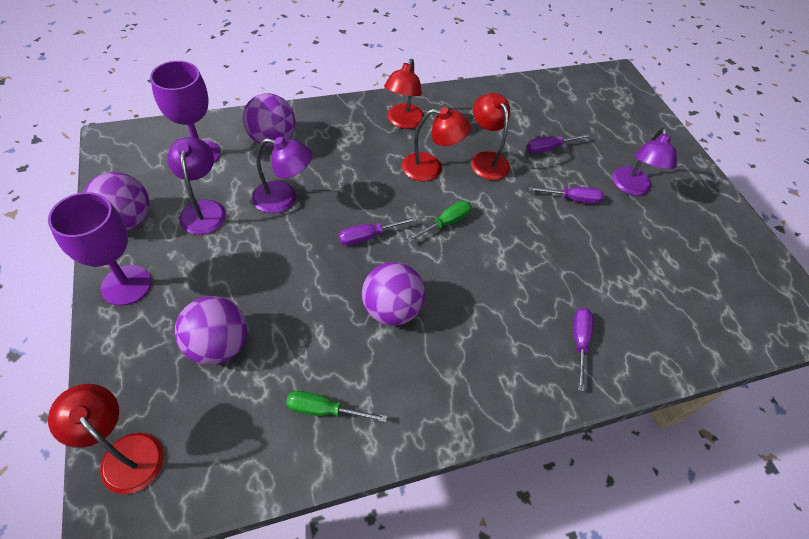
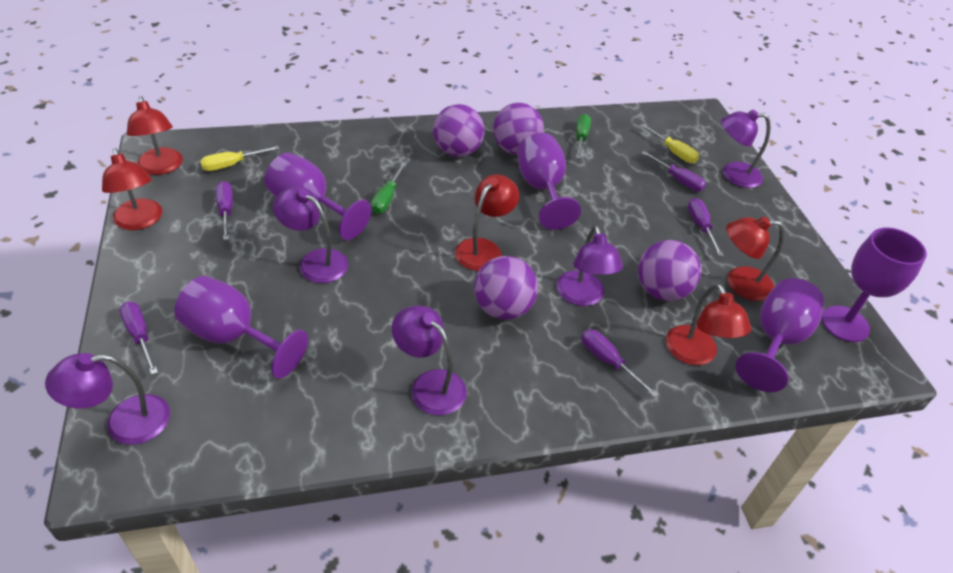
purple goblet: [48,192,151,306] [150,61,220,164] = 2 -> [174,276,308,378] [264,153,371,240] [517,133,581,230] [735,278,825,392] [822,227,927,342] = 5
purple lamp: [167,137,226,235] [252,137,313,213] [612,128,677,196] = 3 -> [45,353,170,445] [273,186,348,283] [392,306,467,416] [557,225,623,306] [721,110,771,188] = 5
purple screwdriver: [339,217,417,246] [527,134,590,153] [529,187,604,204] [573,308,593,391] = 4 -> [120,301,158,375] [215,181,233,240] [581,329,658,397] [642,151,706,191] [688,198,723,256] = 5
red lamp: [48,384,164,494] [384,59,424,129] [402,107,471,181] [471,93,510,180] = 4 -> [102,148,162,230] [127,96,183,175] [455,174,519,271] [666,284,751,365] [726,216,784,301] = 5
yellow screwdriver: none = 0 -> [200,146,280,171] [640,124,699,163] = 2

